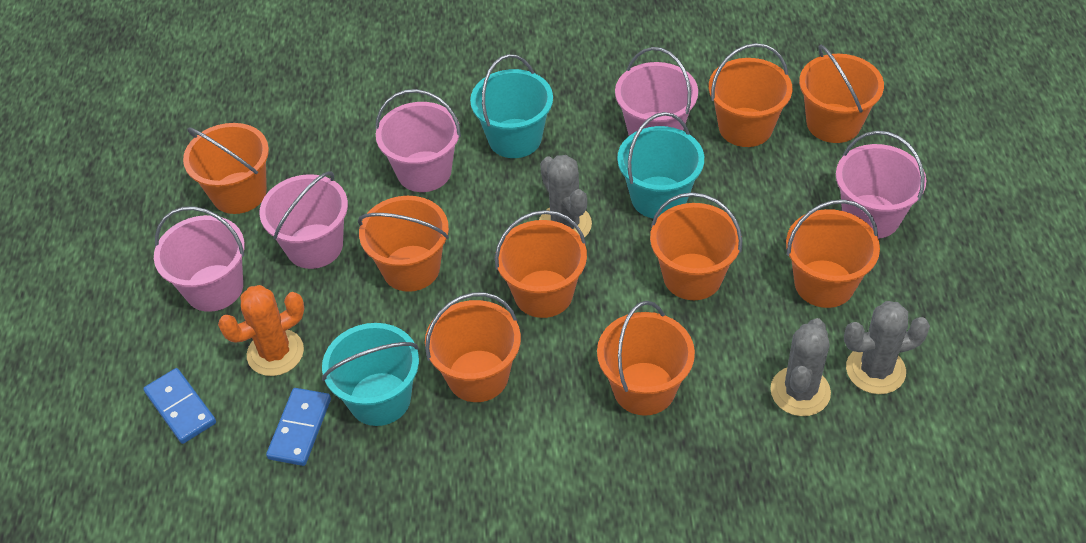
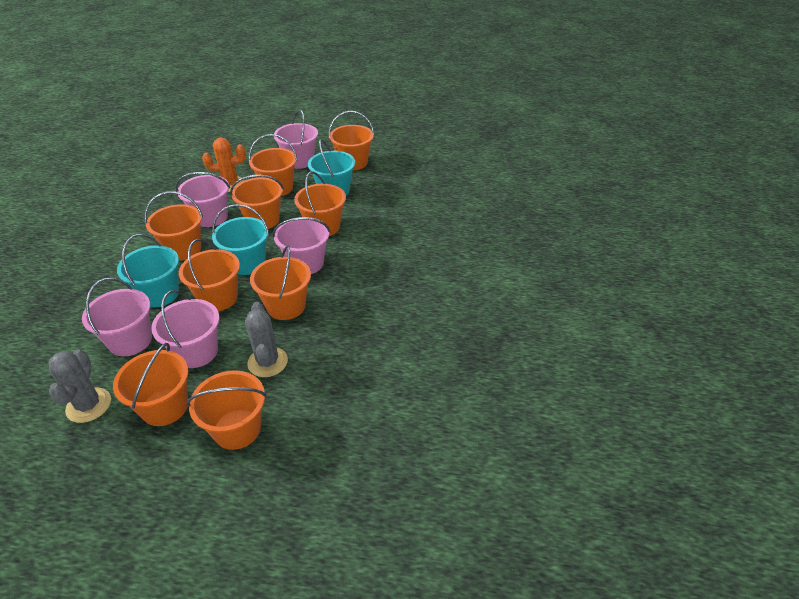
blue domino: [143,368,216,444] [266,388,331,466] = 2 -> none = 0
grey cactus: [539,155,592,238] [770,318,831,416] [844,301,930,394] = 3 -> [49,349,111,423] [245,302,288,377] = 2

